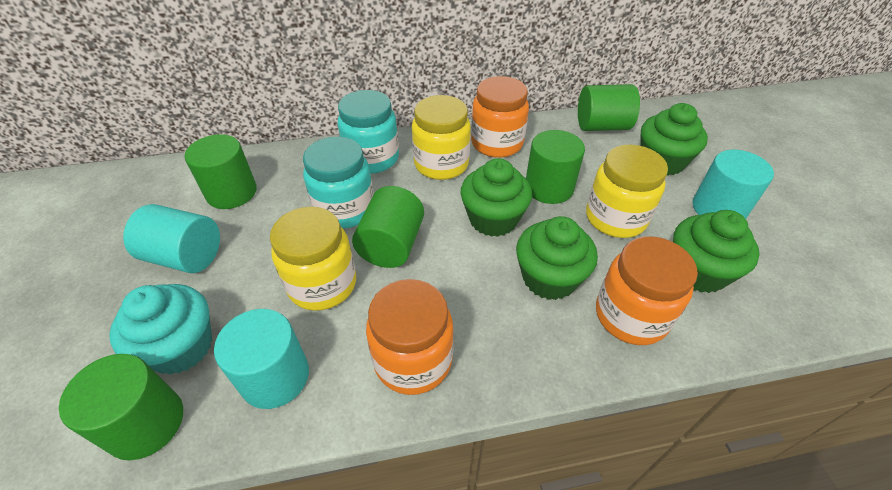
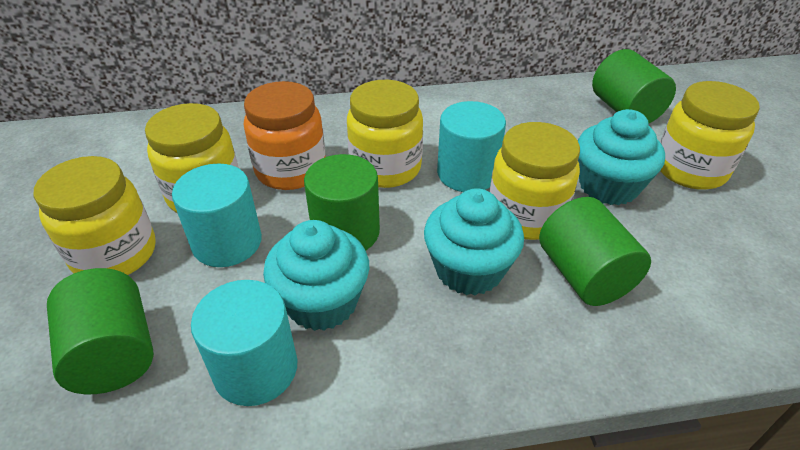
green cupcake: [460,158,532,237] [516,216,598,300] [640,103,708,176] [673,210,760,293] = 4 -> none = 0
green cylinder: [59,354,183,460] [185,134,257,209] [352,186,424,268] [526,130,585,204] [578,84,640,131] = 5 -> [47,268,154,394] [304,154,380,251] [539,197,651,306] [592,49,676,123] = 4
orange jar: [366,279,454,395] [471,76,529,158] [596,236,698,345] = 3 -> [244,81,326,190] = 1
turquoise cupcake: [109,284,212,375] = 1 -> [263,220,369,331] [424,188,524,295] [578,109,665,205] = 3
turquoise jar: [303,137,374,229] [338,90,399,174] = 2 -> none = 0
yellow jar: [270,207,356,311] [412,95,471,180] [586,145,668,238] = 3 -> [34,156,156,275] [145,103,239,213] [347,80,423,188] [489,122,580,240] [660,81,760,190] = 5

